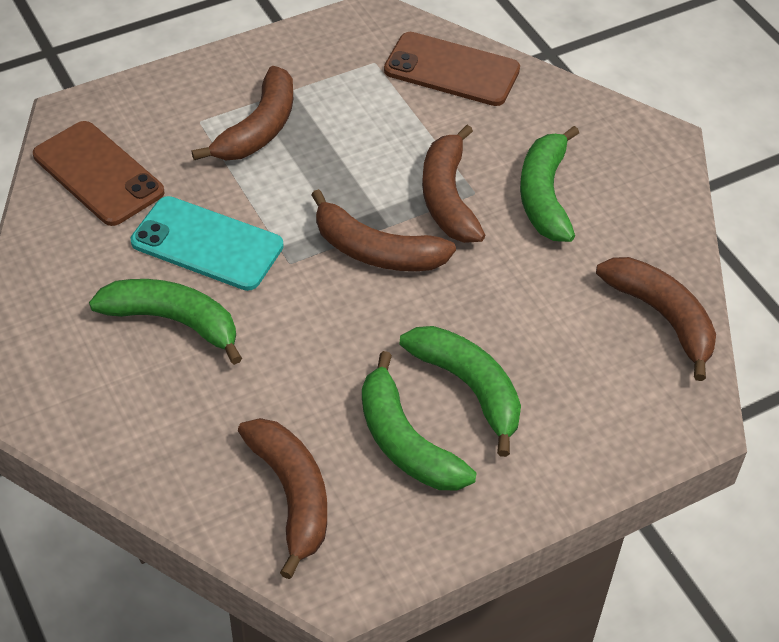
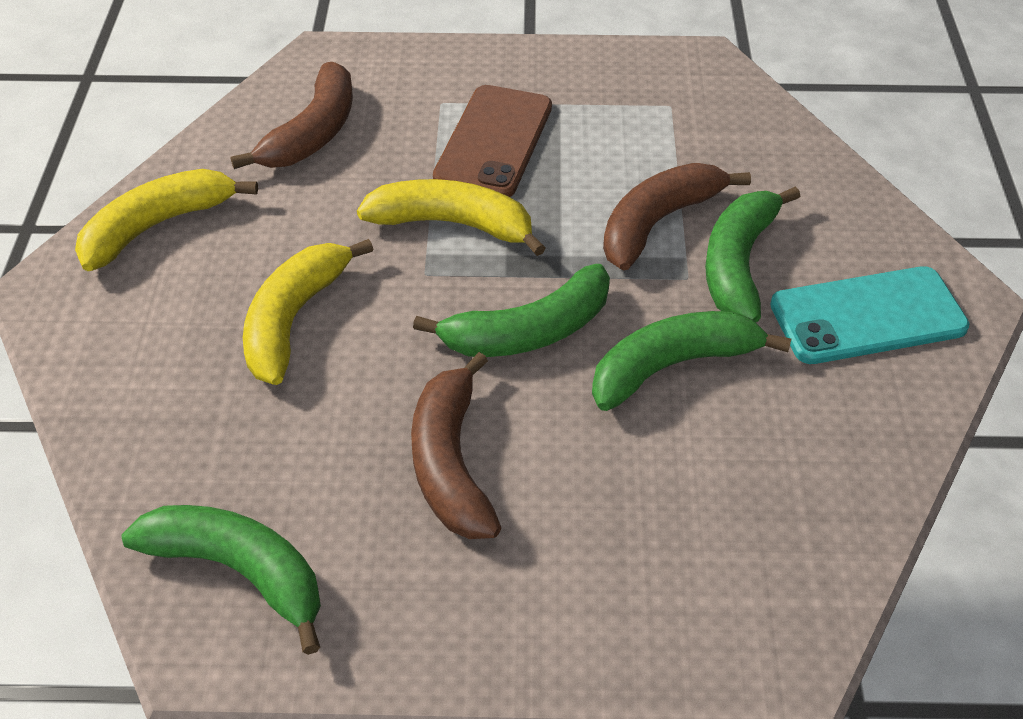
brown banana: [191,66,293,160] [238,418,327,579] [311,189,456,271] [422,125,486,243] [596,257,716,381] = 5 -> [231,62,353,169] [411,352,501,539] [603,163,751,271] = 3
brown phone: [33,121,164,226] [384,32,520,106] = 2 -> [433,85,552,197] = 1
yellow banana: none = 0 -> [75,169,258,271] [243,239,373,385] [357,179,546,256] = 3

